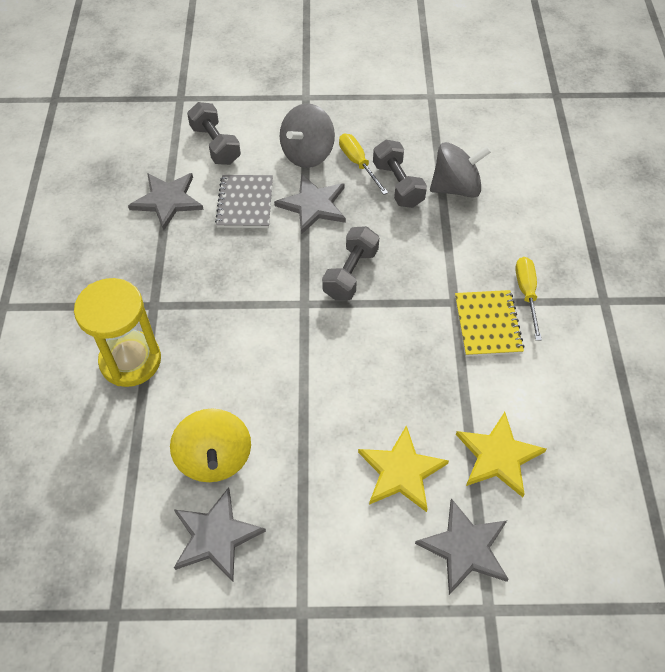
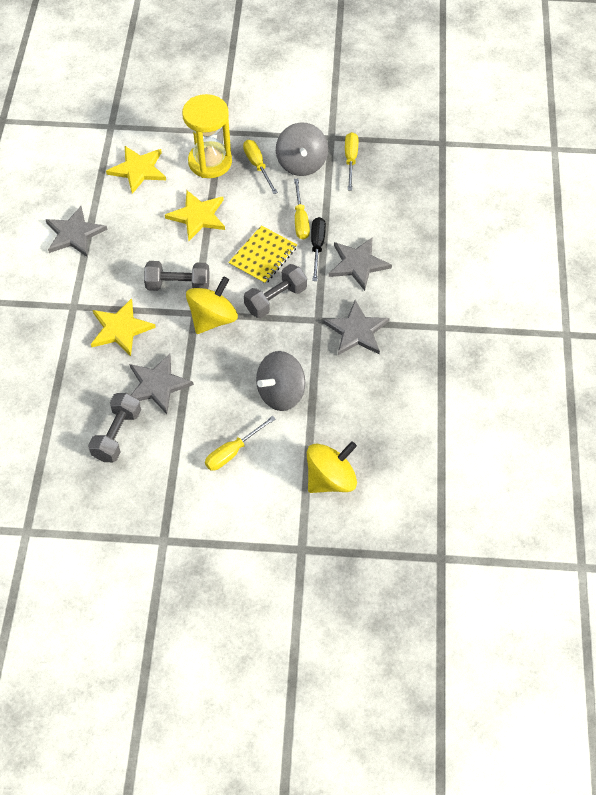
black screwdriver: none = 0 -> [311,217,326,281] = 1
grey notebook: [215,175,273,228] = 1 -> none = 0
yellow screwdriver: [339,133,388,195] [515,257,542,341] = 2 -> [205,416,275,471] [243,140,278,194] [294,179,310,240] [345,132,358,191] = 4
yellow spinning top: [170,408,251,482] = 1 -> [186,276,238,334] [307,441,357,493] = 2
yellow star: [358,425,449,512] [456,412,546,497] = 2 -> [91,298,156,356] [106,146,166,194] [165,190,225,241] = 3

